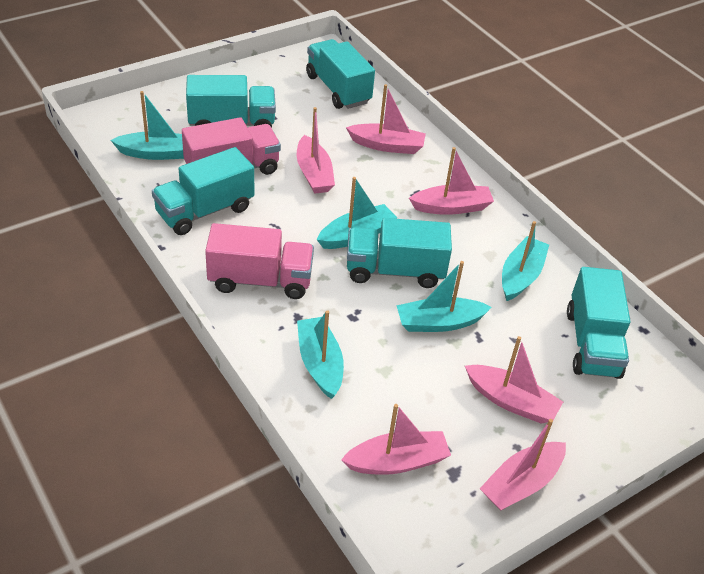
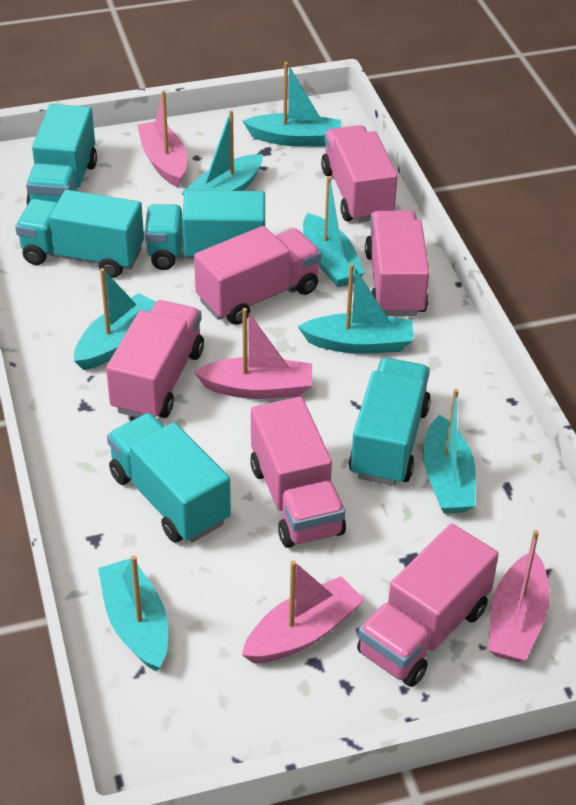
pink boat: [297,107,335,194] [341,404,451,475] [346,84,426,154] [409,147,494,215] [465,336,563,424] [480,419,566,510] = 6 -> [137,90,187,187] [193,308,312,399] [242,560,364,663] [488,530,550,662] = 4
pink truck: [182,117,281,175] [205,223,314,299] = 2 -> [106,300,204,418] [194,226,321,325] [250,397,346,548] [321,125,398,223] [357,523,499,687] [365,211,429,316] = 6
turquoise boat: [111,91,184,160] [297,310,344,399] [317,177,397,249] [396,261,492,332] [502,221,549,301] = 5 -> [74,268,155,370] [98,555,168,672] [181,110,263,195] [243,62,341,147] [297,264,413,354] [303,176,365,287] [423,389,476,513] = 7

